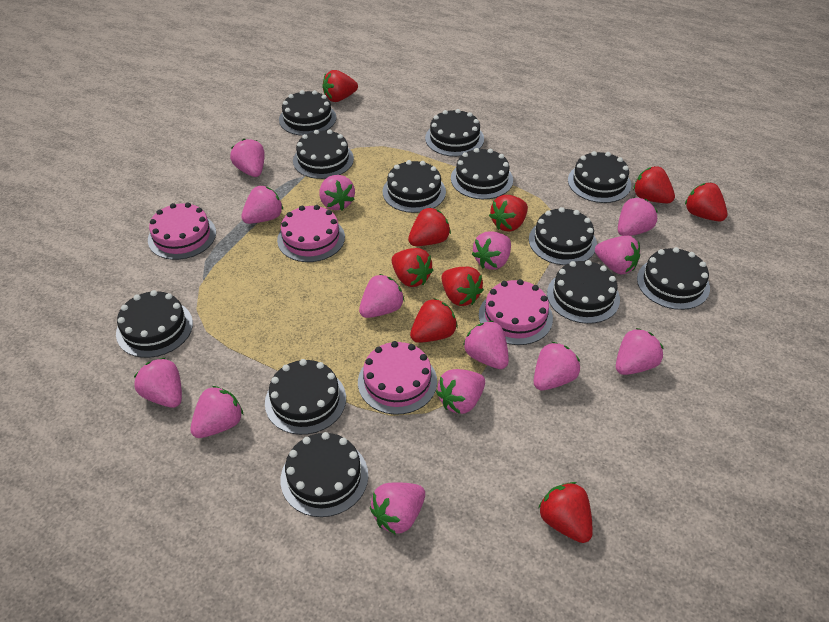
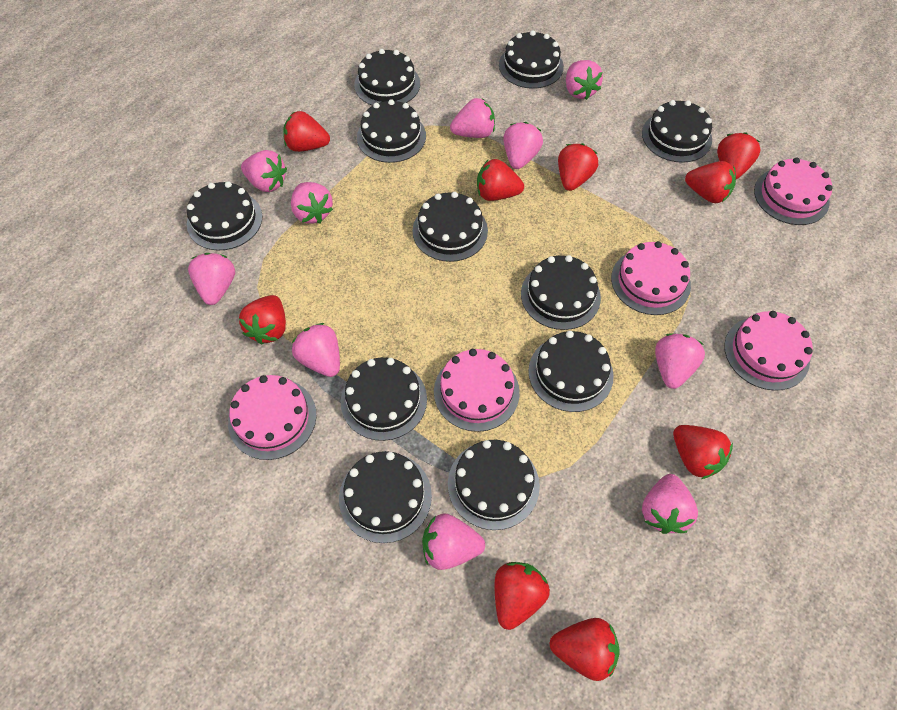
black cake: [116,290,193,358] [265,359,346,435] [279,90,336,136] [281,432,368,517] [293,130,354,179] [383,160,446,213] [425,109,484,157] [451,148,513,199] [529,207,597,265] [547,260,620,324] [568,151,631,203] [637,247,710,310] = 12 -> [187,181,263,251] [339,451,432,543] [341,357,427,441] [354,49,420,106] [357,99,426,163] [412,192,488,262] [448,440,540,530] [499,30,564,89] [521,255,601,330] [528,331,614,412] [642,100,712,163] = 11
pink cake: [148,203,216,260] [277,205,345,262] [358,341,437,415] [479,279,553,345] = 4 -> [228,375,316,460] [434,349,520,432] [611,241,691,315] [724,311,813,391] [754,158,833,225] = 5
pink strawberry: [134,357,182,408] [190,386,243,438] [230,139,265,177] [241,186,283,224] [319,175,355,210] [359,274,405,318] [370,483,425,535] [436,369,485,414] [463,321,509,369] [472,232,511,269] [534,342,580,390] [595,235,640,275] [616,328,664,375] [618,197,658,236] = 14 -> [188,253,235,305] [241,150,287,192] [291,182,333,224] [292,323,340,377] [422,513,485,570] [450,98,495,138] [504,122,543,169] [566,60,603,100] [642,474,698,534] [655,334,705,389] = 10

